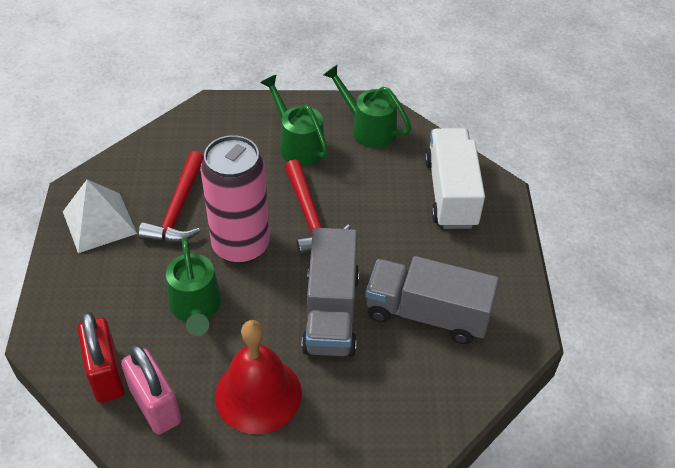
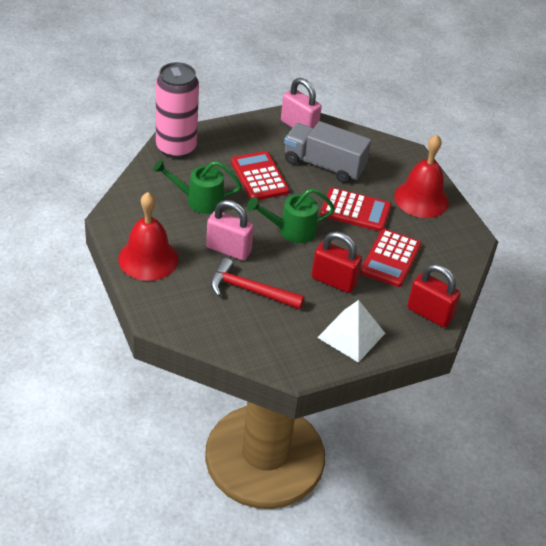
green watering can: [166,237,221,336] [260,75,328,166] [323,65,411,148] = 3 -> [153,159,242,214] [247,188,335,243] = 2
grey truck: [301,228,359,357] [365,256,499,344] = 2 -> [284,121,371,183] = 1
pink padlock: [121,344,181,435] = 1 -> [206,200,254,261] [281,78,322,129] = 2
red bell: [215,320,302,434] = 1 -> [118,192,178,281] [394,135,449,218] = 2
red calculator: none = 0 -> [231,151,289,200] [320,187,391,232] [361,229,421,287] = 3
red hammer: [139,151,204,242] [285,160,350,256] = 2 -> [211,258,305,309] = 1
red padlock: [77,311,125,403] = 1 -> [311,232,362,293] [407,264,461,328] = 2
white truck: [425,128,485,229] = 1 -> none = 0

